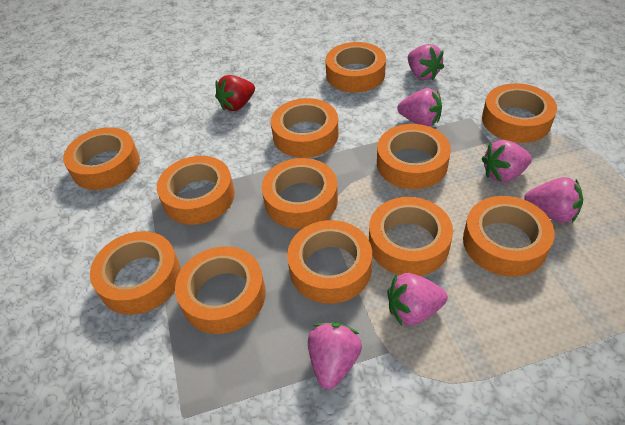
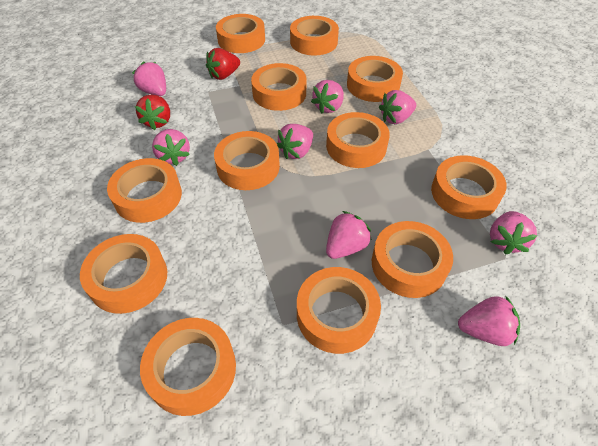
pink strawberry: [308,323,362,389] [388,273,448,326] [397,88,442,126] [408,44,444,80] [482,140,532,182] [524,177,583,223] = 6 -> [132,61,166,96] [152,129,190,166] [277,124,313,159] [311,80,344,114] [326,211,372,259] [379,90,416,124] [458,295,520,346] [490,211,537,255] = 8
red strawberry: [215,75,255,111] = 1 -> [135,95,170,130] [206,48,240,80] = 2

